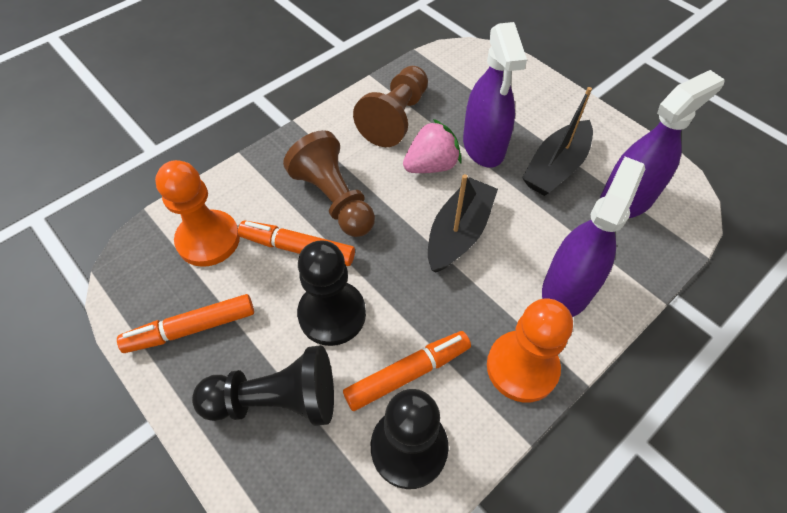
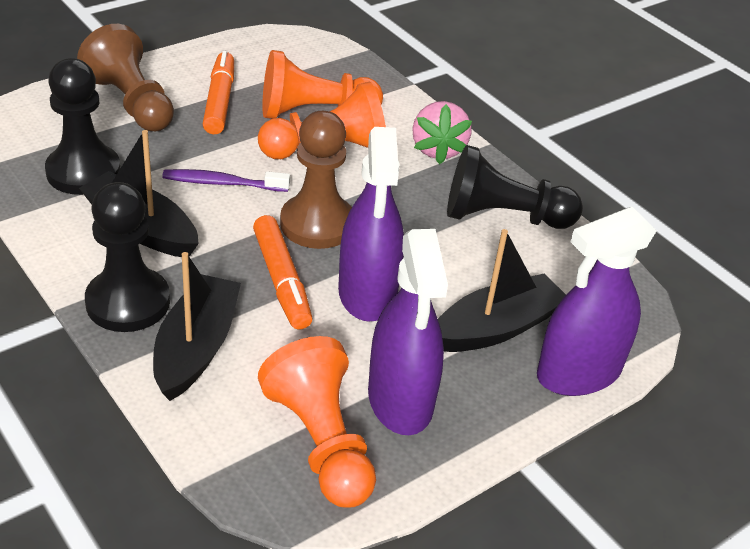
black boat: [428,174,498,273] [522,87,593,196] = 2 -> [79,130,199,257] [153,252,241,401] [438,229,566,352] = 3
orange marker: [117,294,254,353] [238,221,355,266] [343,331,471,411] = 3 -> [203,51,234,134] [253,215,313,329] = 2
orange pawn: [155,160,240,267] [487,299,573,403] = 2 -> [258,82,386,159] [258,336,376,507] [262,50,383,119] = 3
purple toothbrush: none = 0 -> [162,169,290,192] = 1

